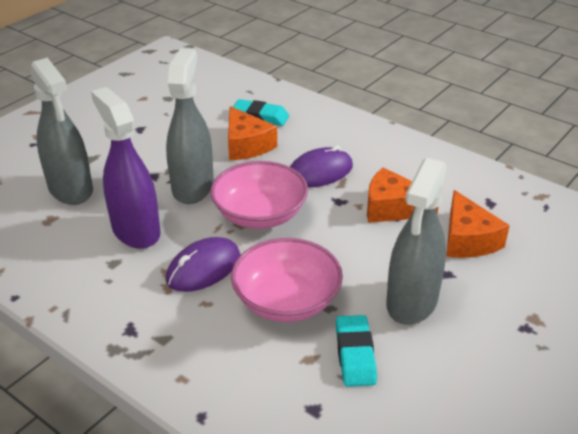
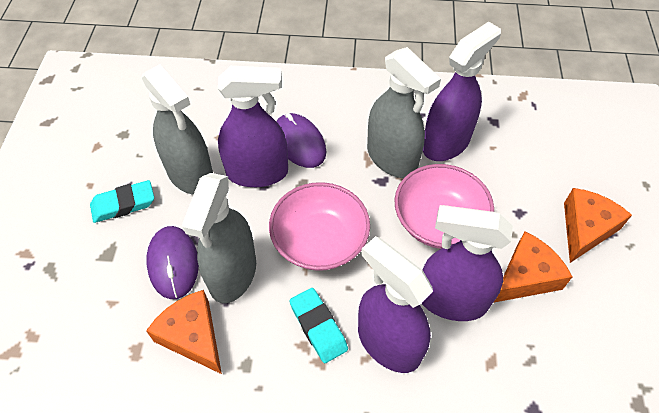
purple spray bottle: [91,87,161,249] = 1 -> [218,66,288,187] [358,236,433,373] [422,205,513,321] [423,22,501,161] = 4

